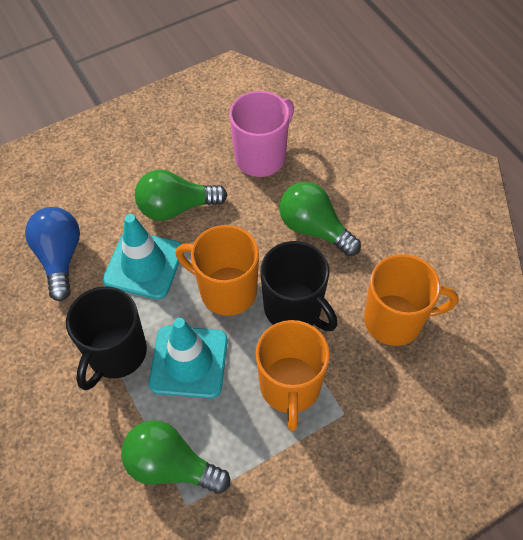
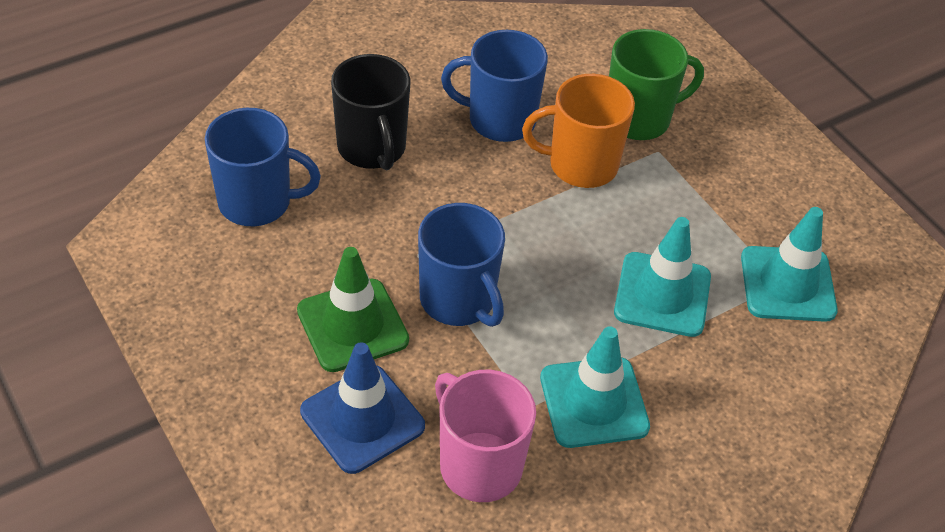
black mug: [66,286,147,391] [260,241,338,331] = 2 -> [331,54,411,171] = 1
blue light bulb: [25,207,80,301] = 1 -> none = 0
blue mug: none = 0 -> [205,108,321,226] [418,203,505,327] [441,30,548,142] = 3
blue traffic cone: none = 0 -> [300,342,425,474] = 1
green light bulb: [121,420,230,494] [135,170,227,221] [280,182,361,256] = 3 -> none = 0
green mug: none = 0 -> [609,29,704,140] = 1
green traffic cone: none = 0 -> [297,247,409,372] = 1
orange mug: [176,225,259,316] [256,320,330,431] [364,254,458,346] = 3 -> [522,74,635,188] = 1
turquoise traffic cone: [103,214,182,299] [149,318,228,398] = 2 -> [540,326,650,448] [614,217,711,337] [741,207,838,322] = 3

